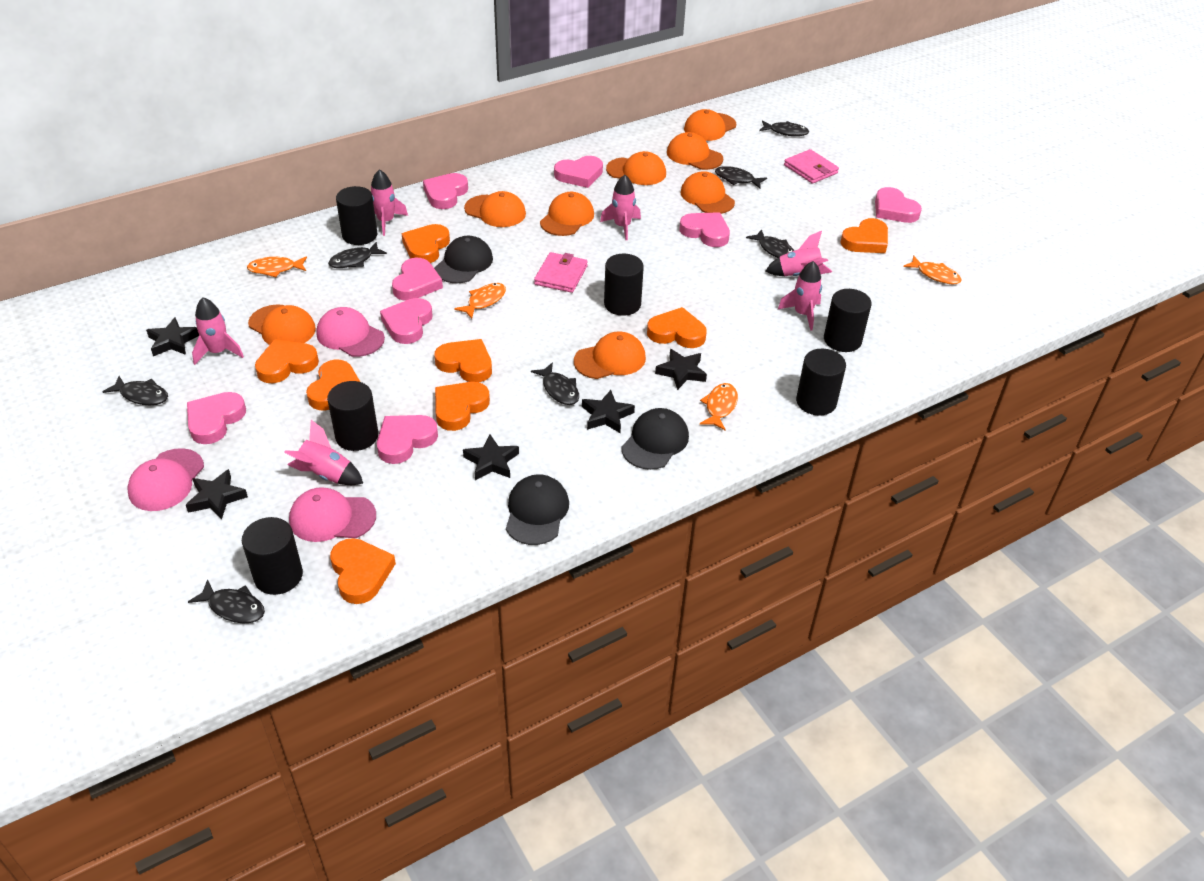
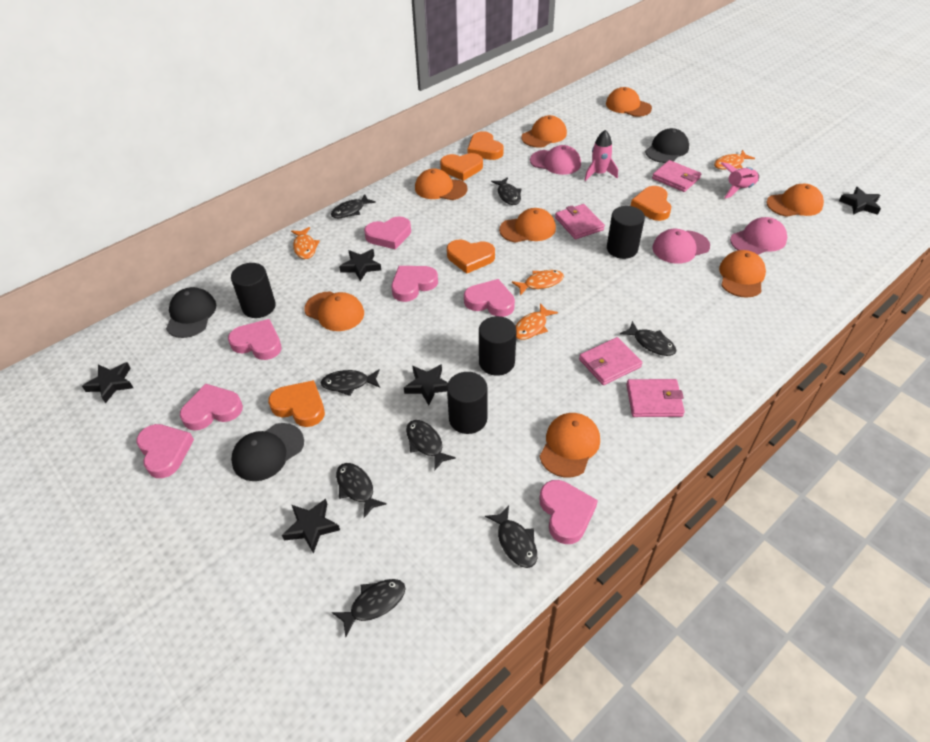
black cylinder: [242,517,303,595] [327,381,378,451] [336,186,377,245] [604,254,644,316] [796,349,846,416] [824,289,872,352] = 6 -> [231,263,276,318] [447,372,488,434] [479,316,517,376] [607,206,645,259] = 4
black fish: [103,376,168,405] [188,579,265,623] [328,242,387,268] [531,362,579,405] [715,166,767,188] [746,229,794,258] [759,120,809,136] = 7 -> [321,369,380,396] [331,194,376,218] [332,579,406,637] [336,463,387,518] [406,420,456,471] [485,505,537,568] [491,177,521,205] [620,321,677,356] = 8
orange heart: [255,339,319,383] [306,359,360,410] [330,538,396,604] [402,224,450,263] [434,339,492,382] [435,382,490,431] [647,307,707,348] [840,218,888,253] = 8 -> [268,380,325,427] [440,153,483,181] [447,239,495,274] [468,131,504,160] [631,186,671,221] = 5
pink heart: [187,392,246,444] [377,415,438,464] [380,298,433,344] [392,258,443,300] [423,173,468,209] [554,156,603,188] [680,212,730,247] [875,187,922,223] = 8 -> [136,424,194,478] [180,384,243,431] [228,319,282,360] [364,216,411,250] [391,266,438,302] [464,279,515,317] [539,480,598,544] = 7
pink rocket: [192,297,244,365] [284,420,363,485] [371,169,408,236] [600,175,641,240] [766,231,832,276] [778,261,822,331] = 6 -> [584,130,618,181] [721,162,759,199] = 2
pink wallet: [534,252,588,293] [784,149,839,184] = 2 -> [555,204,605,239] [579,337,642,385] [626,379,685,417] [652,160,701,192] = 4

